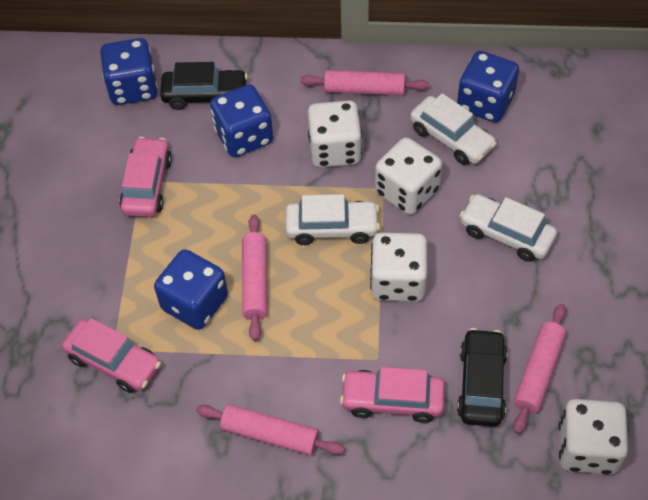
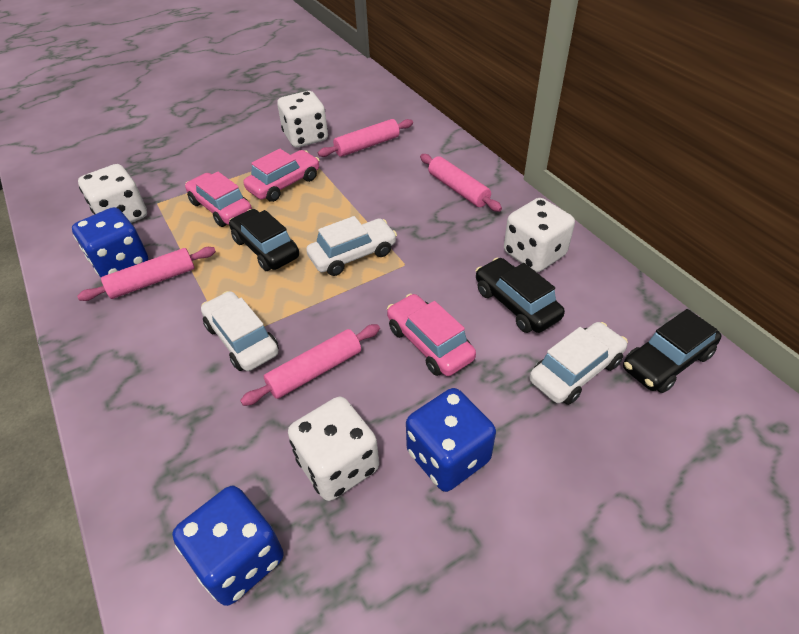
black car: [160,62,248,110] [457,328,508,427] = 2 -> [229,209,299,271] [476,258,565,333] [623,309,721,393] = 3
blue dice: [100,38,158,105] [154,249,228,330] [210,84,273,157] [457,51,519,122] = 4 -> [72,207,148,277] [172,486,284,606] [406,388,496,492] = 3

